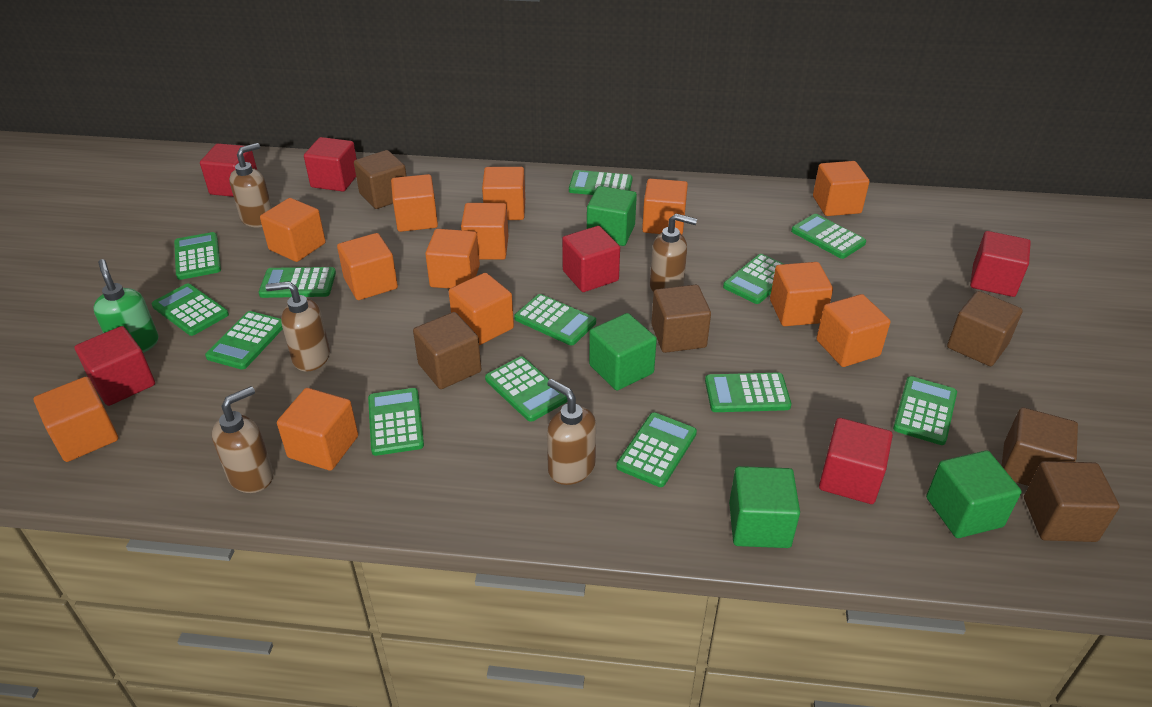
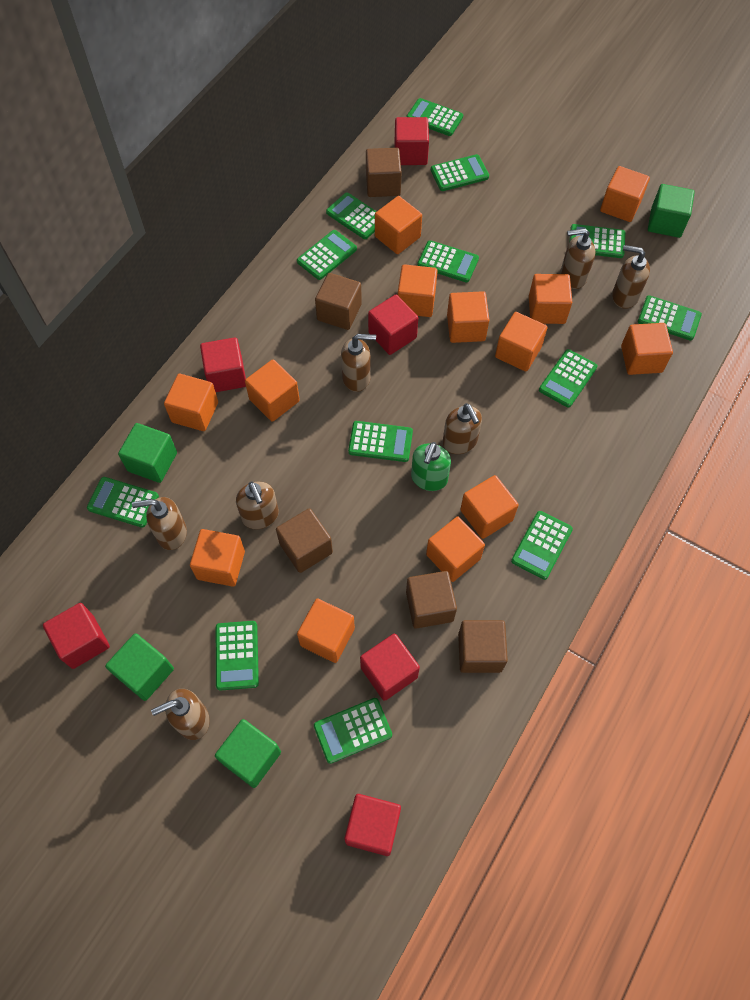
brown cube: [354,150,406,209] [413,312,481,389] [651,285,711,353] [947,291,1023,366] [1002,407,1078,486] [1024,461,1120,542] = 6 -> [276,508,333,573] [315,273,362,330] [366,148,402,197] [406,571,457,629] [458,620,508,673] = 5
brown soap dispenser: [212,386,273,493] [229,143,272,227] [265,281,330,372] [547,379,596,485] [650,213,697,293] = 5 -> [132,497,187,550] [151,689,210,740] [236,482,279,529] [341,334,376,392] [443,403,482,454] [560,228,596,289] [612,245,650,309] = 7

